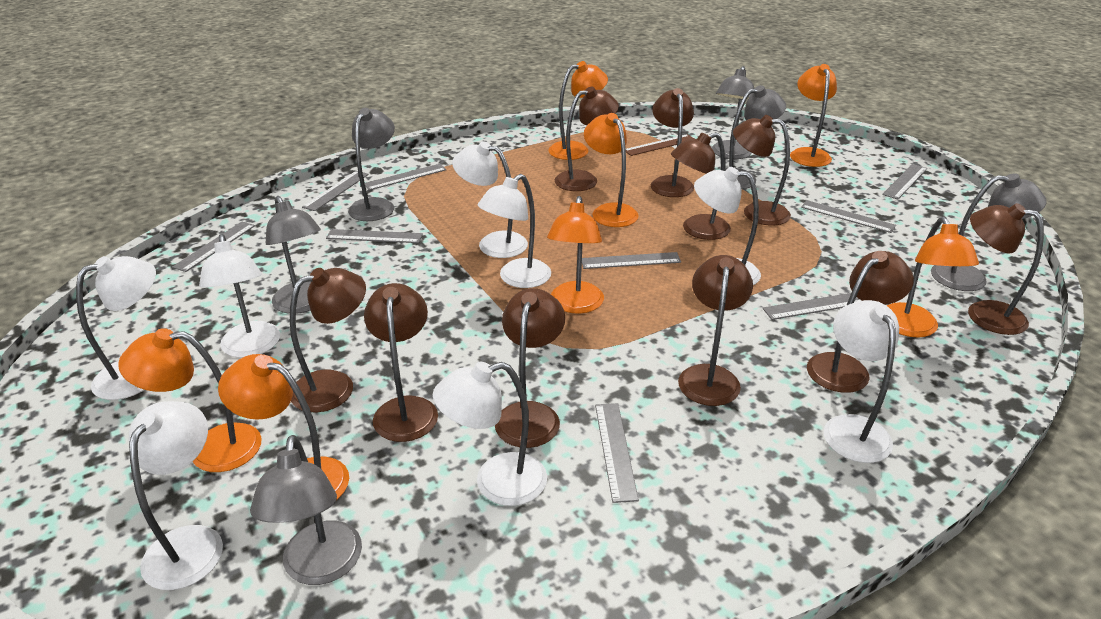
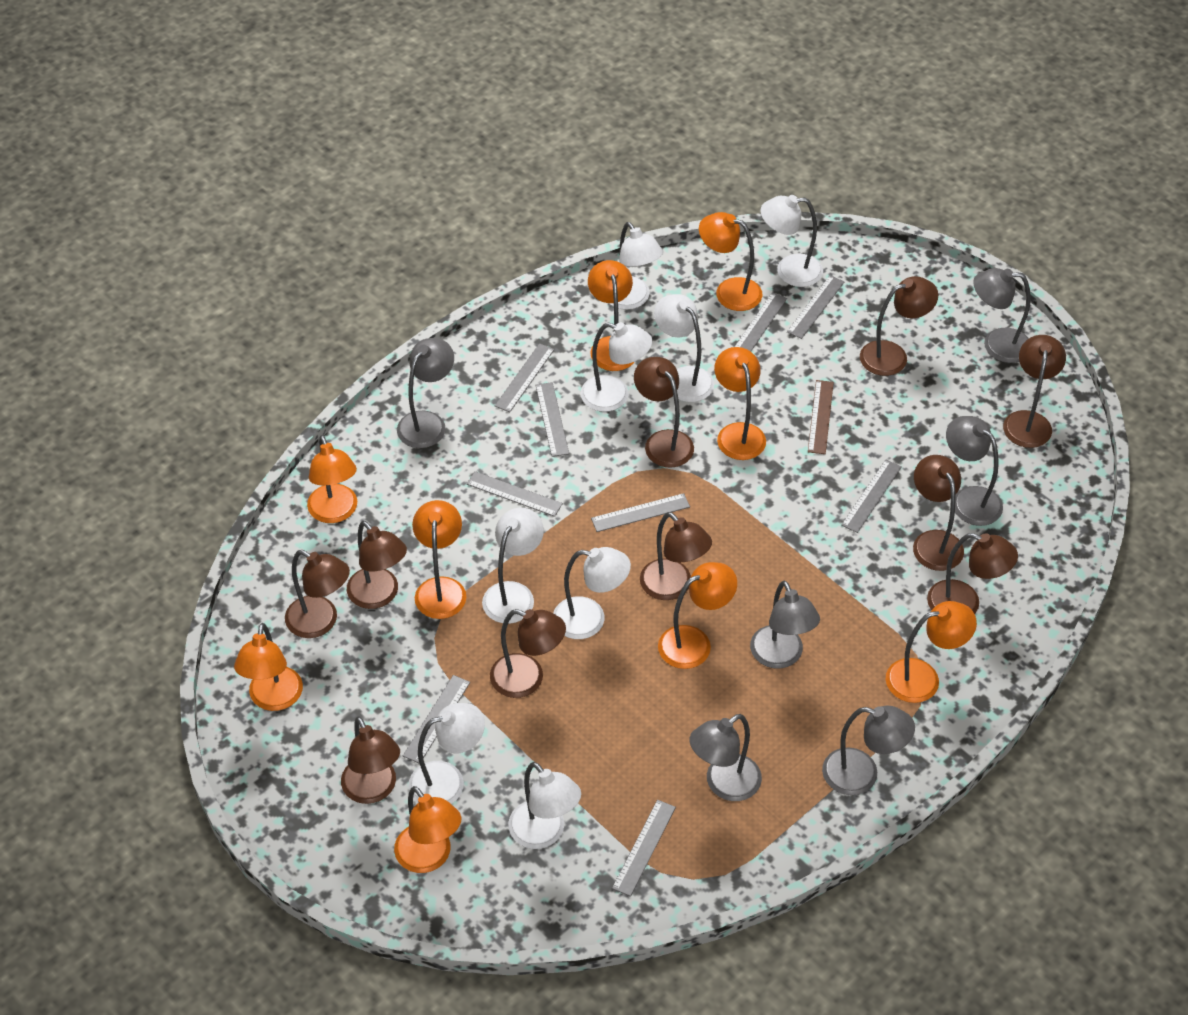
orange lamp: [118,328,262,472] [218,354,349,499] [547,196,604,313] [549,61,608,160] [584,113,639,227] [790,64,837,167] [886,217,979,338] = 7 -> [234,623,303,711] [307,435,357,523] [394,786,461,873] [412,500,466,619] [588,260,634,371] [658,562,737,669] [699,212,762,311] [714,347,766,460] [886,601,977,703] = 9

